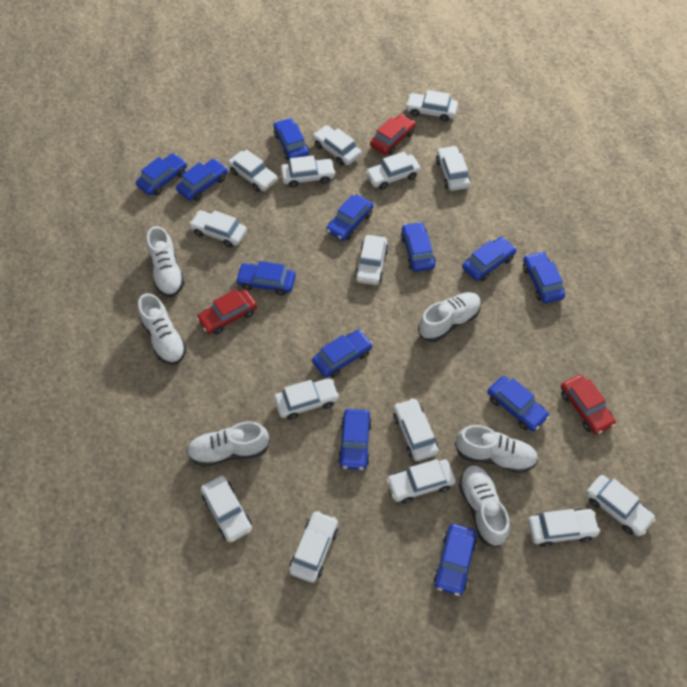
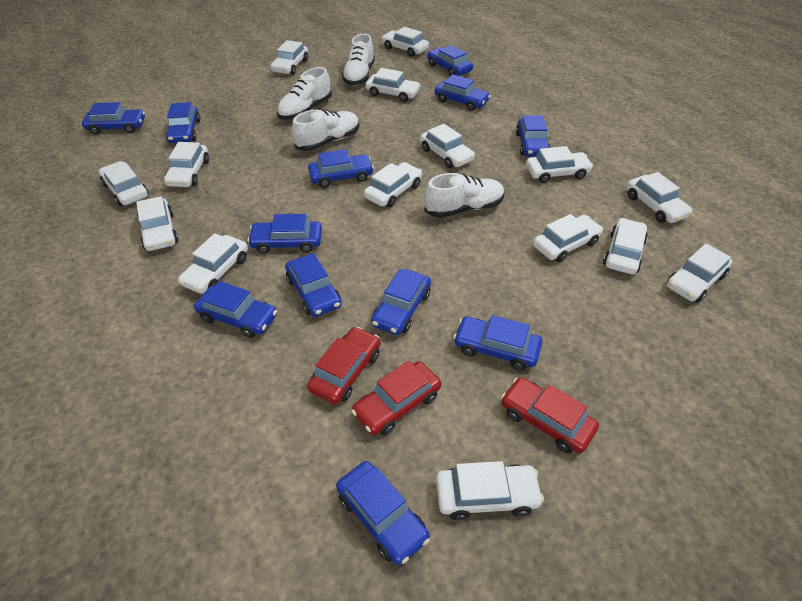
white shoe: [138,293,187,365] [147,226,185,297] [187,421,270,467] [418,292,481,342] [455,425,538,473] [459,465,510,547] = 6 -> [277,67,332,120] [292,109,360,151] [342,34,375,85] [424,173,505,218] = 4

